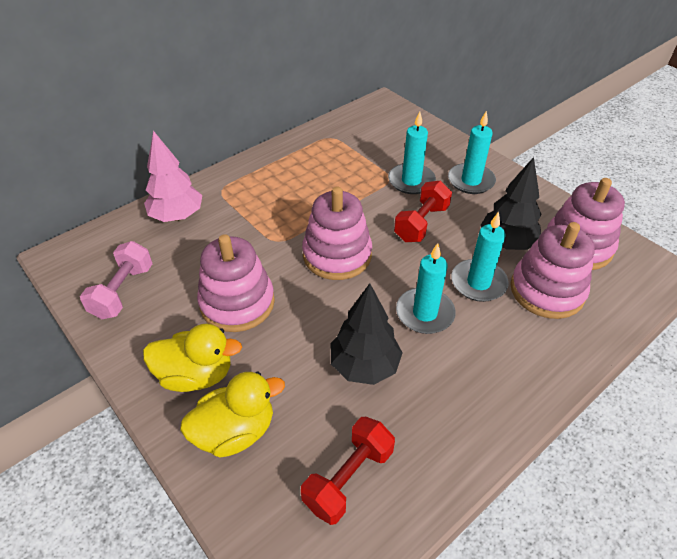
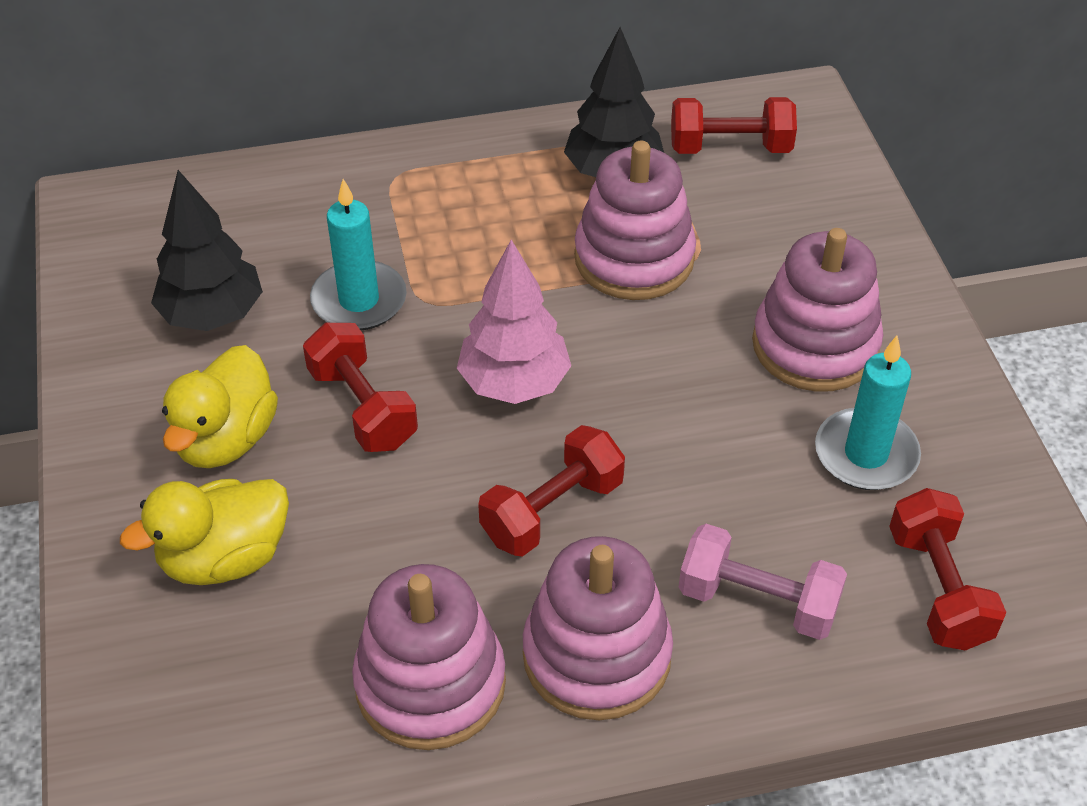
red dumbbell: [301,417,395,525] [394,181,452,242] = 2 -> [303,323,418,452] [478,425,625,557] [671,97,797,154] [889,488,1006,650] = 4
turquoise candle: [388,111,436,194] [396,243,456,334] [448,110,496,194] [451,212,509,302] = 4 -> [310,179,407,330] [815,336,921,490] = 2

